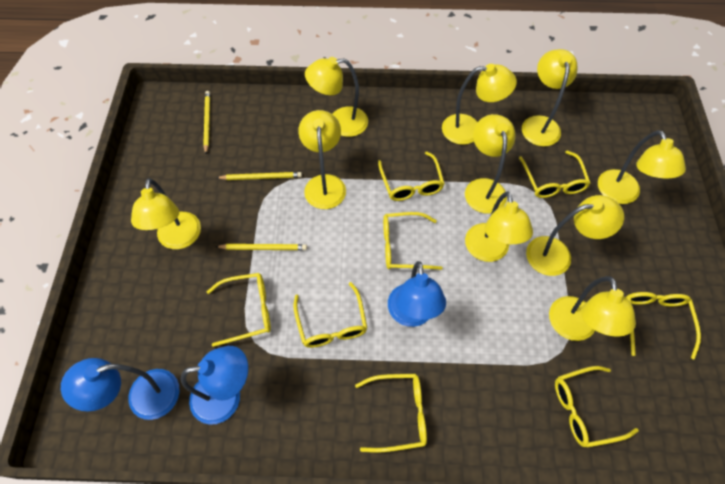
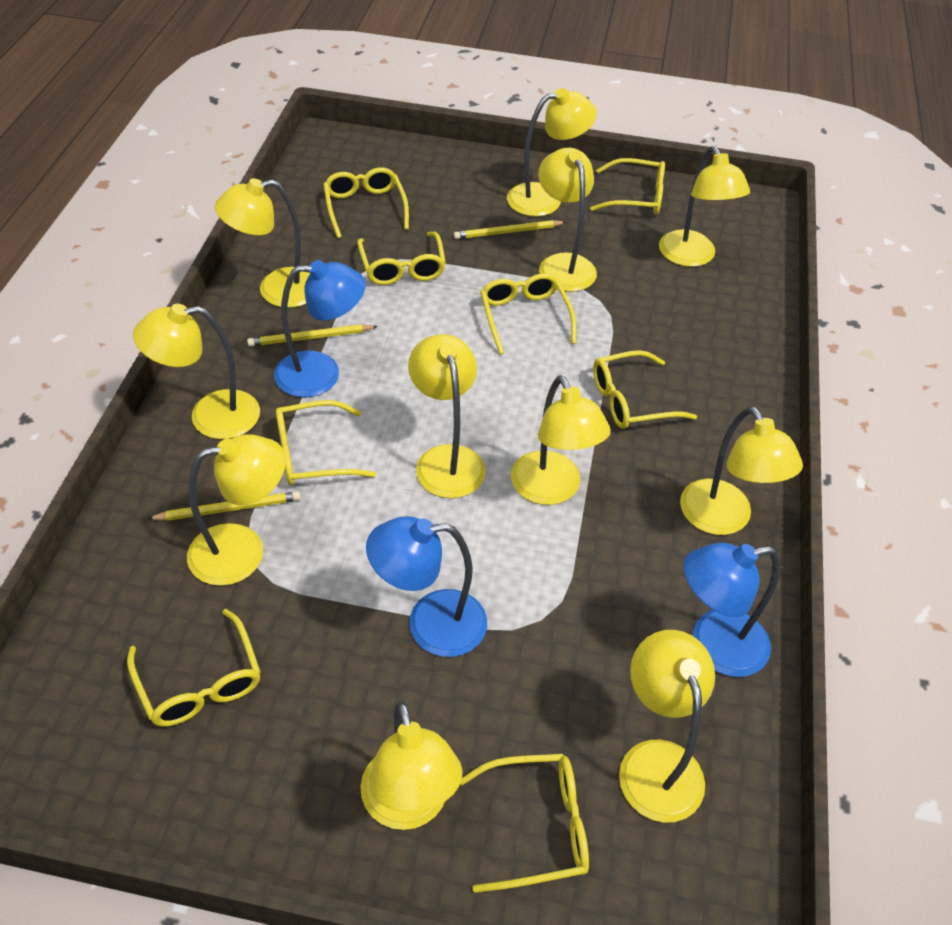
yellow lamp: [131,178,201,249] [298,110,346,209] [305,57,368,137] [442,64,517,145] [465,114,516,214] [465,191,533,262] [522,49,577,147] [526,195,624,276] [549,276,636,341] [598,130,686,204] = 10 -> [133,304,260,439] [187,434,286,586] [215,178,310,308] [360,702,463,830] [408,334,486,498] [507,88,597,217] [511,375,611,505] [538,148,597,292] [619,630,715,823] [659,146,750,267] [680,406,803,535] = 11

